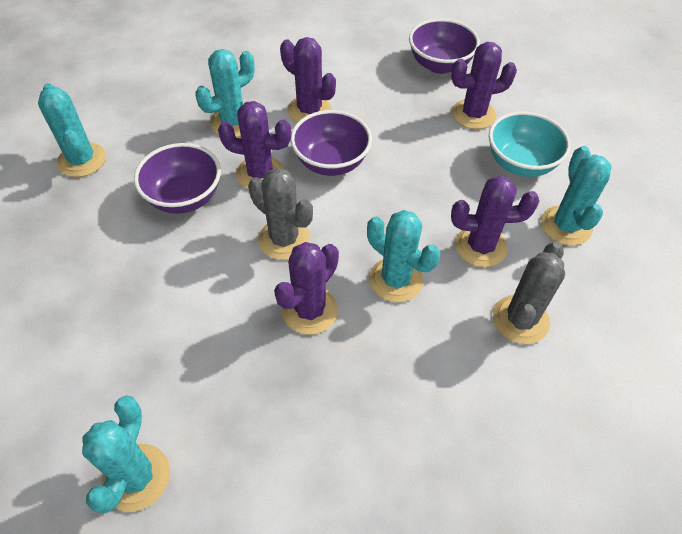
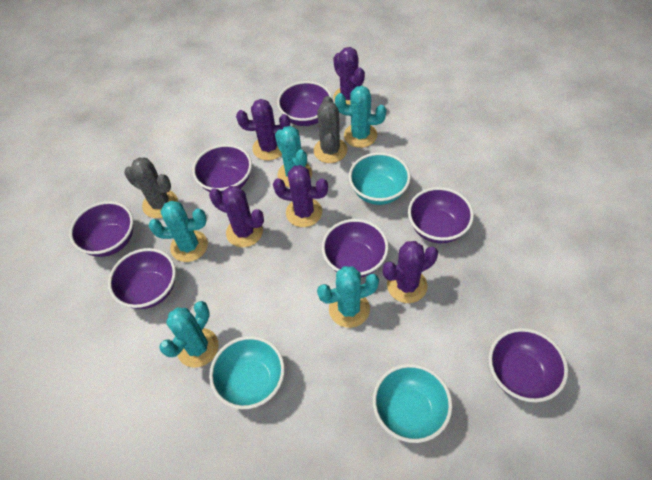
purple bowl: [134,143,221,214] [290,110,372,176] [409,18,480,74] = 3 -> [69,201,133,257] [108,248,176,309] [192,144,252,195] [277,81,332,126] [322,219,389,277] [408,187,474,243] [488,328,568,402] = 7
turquoise bowl: [489,111,571,177] = 1 -> [209,336,285,409] [349,152,411,205] [373,364,453,443] = 3

